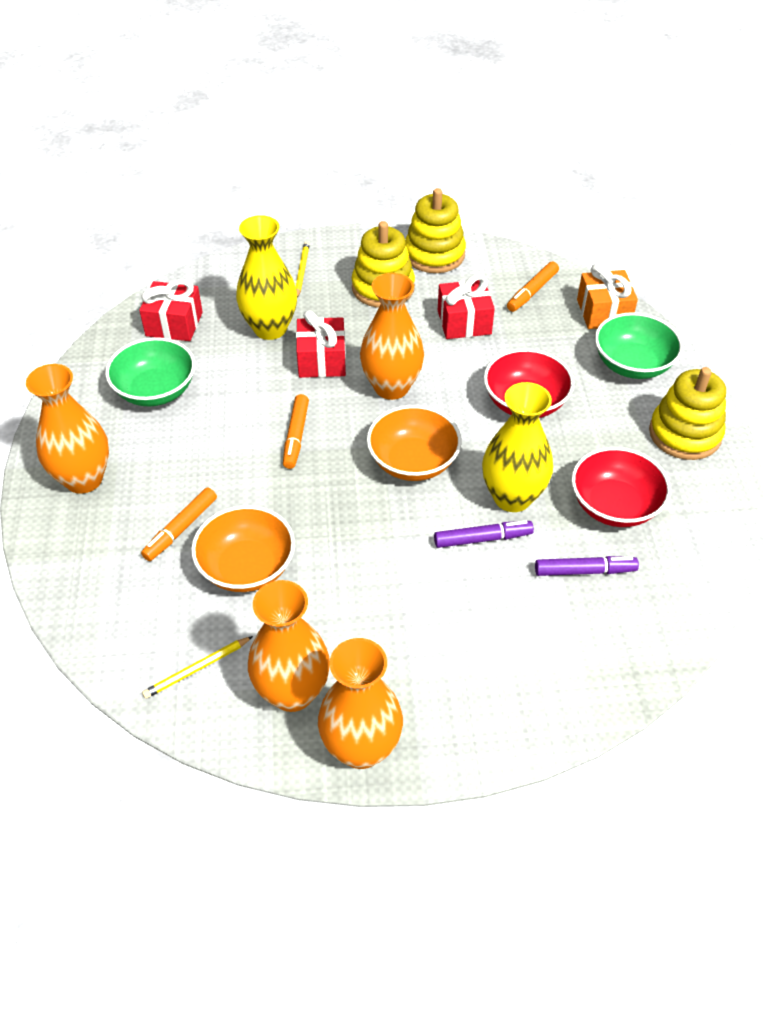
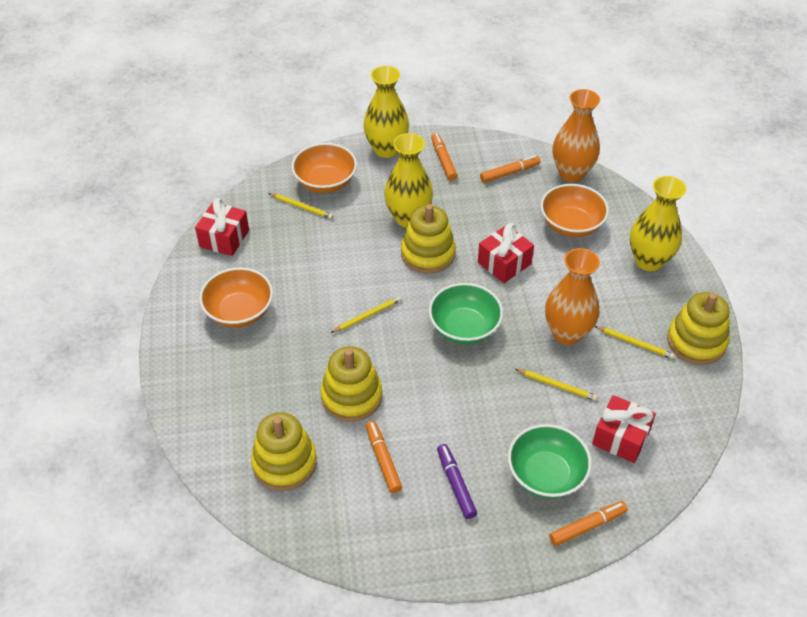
orange bowl: [191,505,295,592] [367,405,461,481] = 2 -> [199,267,273,328] [291,143,357,193] [540,184,609,237] = 3
orange gift: [577,264,638,329] = 1 -> none = 0
orange marker: [141,488,217,561] [283,394,309,469] [507,261,559,312] = 3 -> [366,421,402,493] [431,133,458,181] [480,155,540,183] [549,501,628,546] = 4
orange vase: [26,364,109,494] [248,580,330,712] [318,638,403,769] [360,273,424,400] = 4 -> [545,248,600,345] [553,89,600,182] = 2
purple marker: [434,520,534,548] [535,556,639,576] = 2 -> [437,444,477,519] = 1
red bowl: [484,349,574,418] [571,447,671,527] = 2 -> none = 0
yellow pencil: [142,636,253,699] [296,241,310,298] = 2 -> [269,193,333,219] [331,296,401,333] [515,369,598,401] [594,326,675,359] = 4
yellow stacking toy: [351,221,415,308] [405,188,466,273] [649,367,726,460] = 3 -> [251,412,317,491] [321,346,382,422] [401,204,456,274] [667,292,730,365] = 4
yellow vase: [236,215,297,340] [482,382,553,512] = 2 -> [363,66,409,158] [384,133,433,227] [630,176,686,271] = 3

